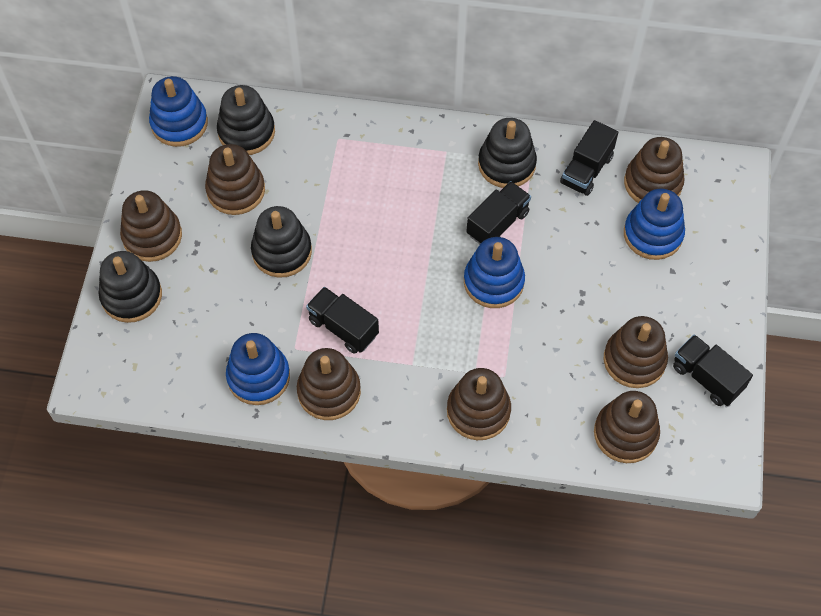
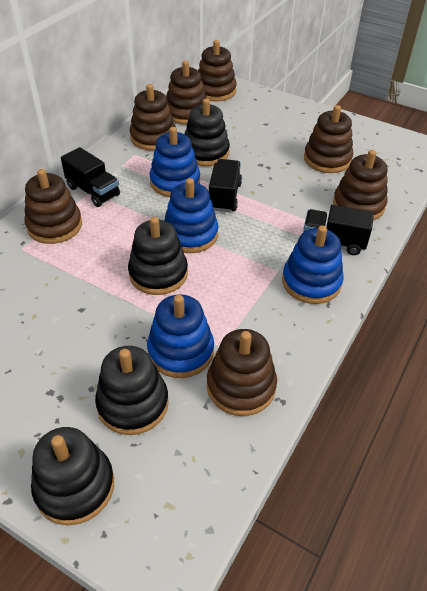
black truck: [306,287,379,354] [466,181,531,244] [560,120,618,196] [673,335,753,406] = 4 -> [61,147,120,207] [209,159,242,212] [303,205,374,255] = 3

